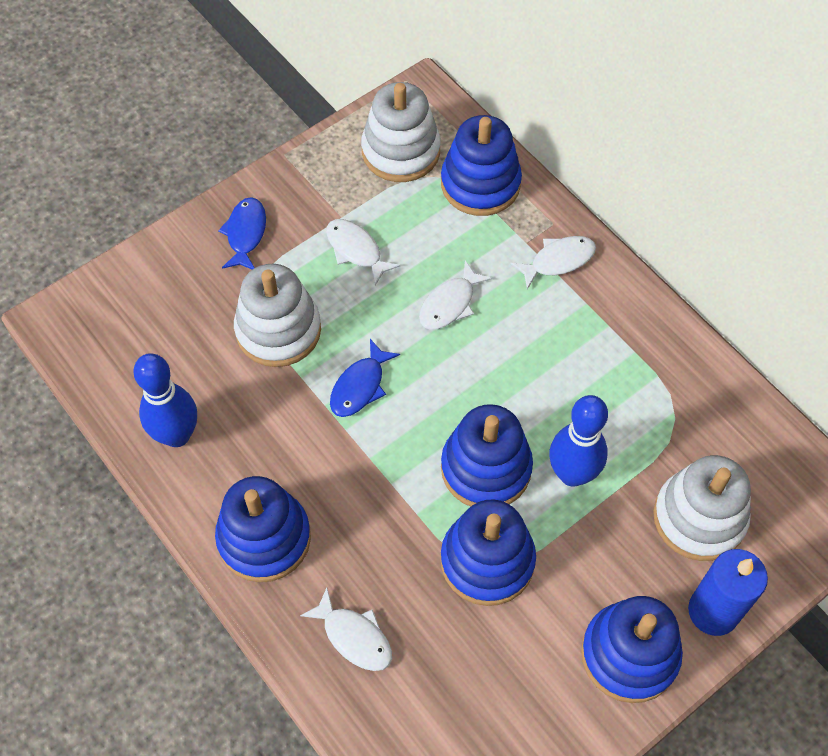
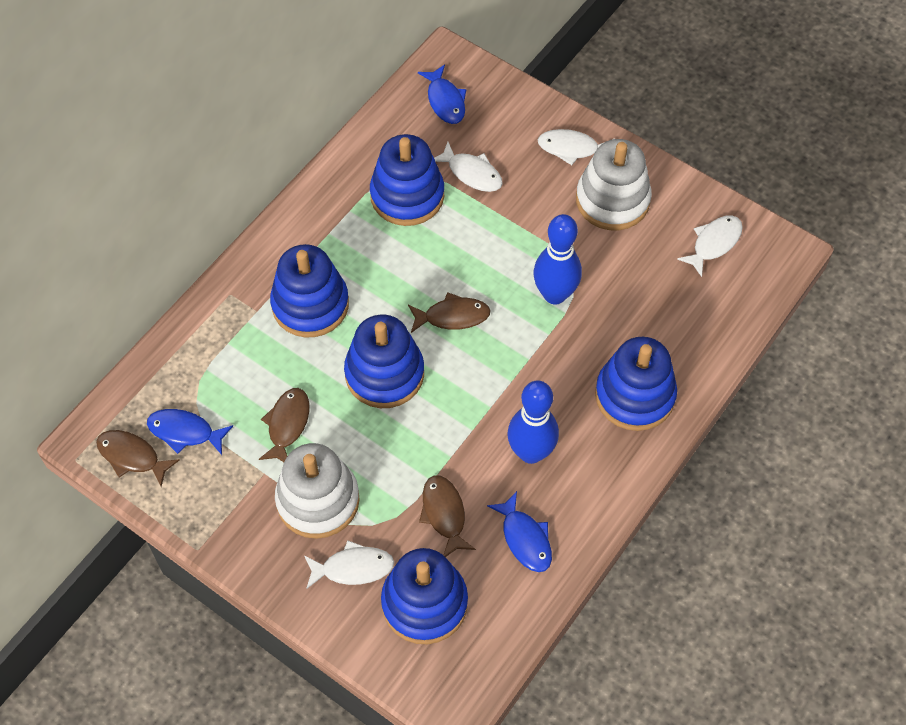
blue candle: [688,549,768,636] = 1 -> none = 0
blue fish: [218,197,266,270] [330,339,400,417] = 2 -> [147,409,233,455] [418,64,466,124] [487,491,552,572] = 3
brown fish: none = 0 -> [96,430,180,487] [259,388,309,462] [408,292,491,333] [419,475,476,557] = 4
white stacking toy: [234,264,321,367] [361,82,441,182] [653,455,751,561] = 3 -> [275,443,360,539] [576,139,652,230] = 2

